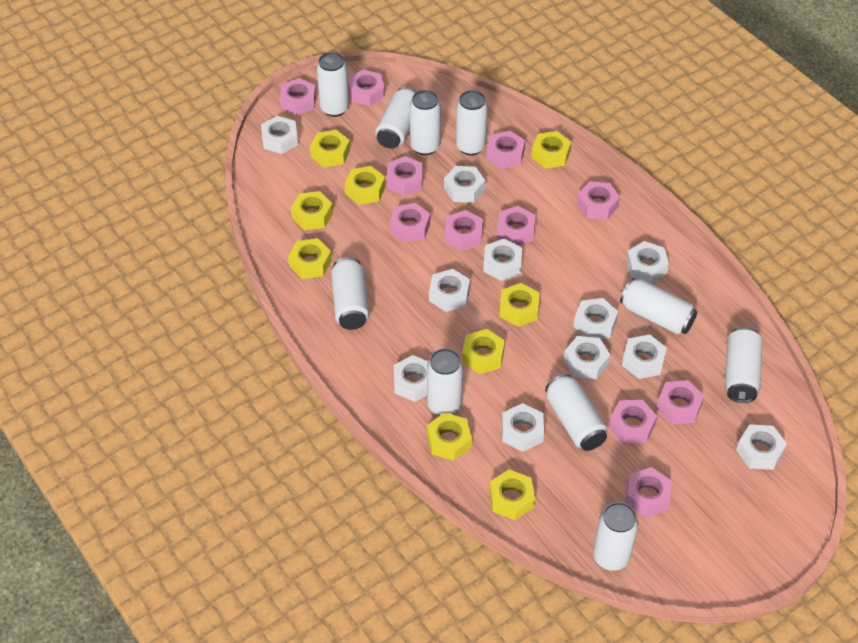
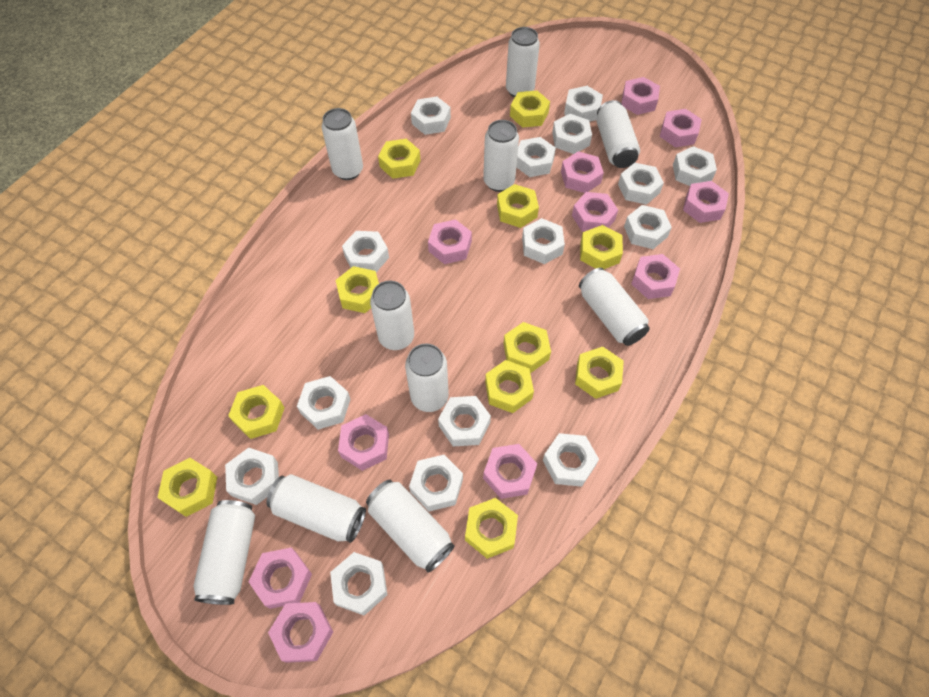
white nut: [261,116,298,154] [394,355,428,402] [429,269,470,312] [444,166,485,203] [483,239,522,281] [502,403,544,452] [564,336,610,379] [573,298,618,339] [622,334,667,379] [626,241,669,284] [736,424,787,470] = 11 -> [225,448,279,505] [297,376,351,430] [330,552,387,616] [342,231,389,272] [409,455,463,511] [411,97,451,135] [438,396,491,447] [516,137,556,177] [522,218,565,264] [543,433,599,487] [552,114,592,154] [564,86,603,122] [618,163,664,205] [624,205,672,249] [673,146,717,186] = 15
yellow nut: [288,238,332,279] [291,191,333,230] [310,130,350,167] [345,166,385,205] [427,413,472,461] [462,329,505,374] [489,470,535,520] [500,283,540,327] [531,131,571,169] = 9 -> [157,458,217,517] [228,385,285,439] [336,266,379,313] [378,139,421,179] [465,498,518,559] [485,360,534,413] [497,184,539,228] [503,322,551,373] [510,91,550,128] [575,347,624,399] [580,225,623,269] = 11

